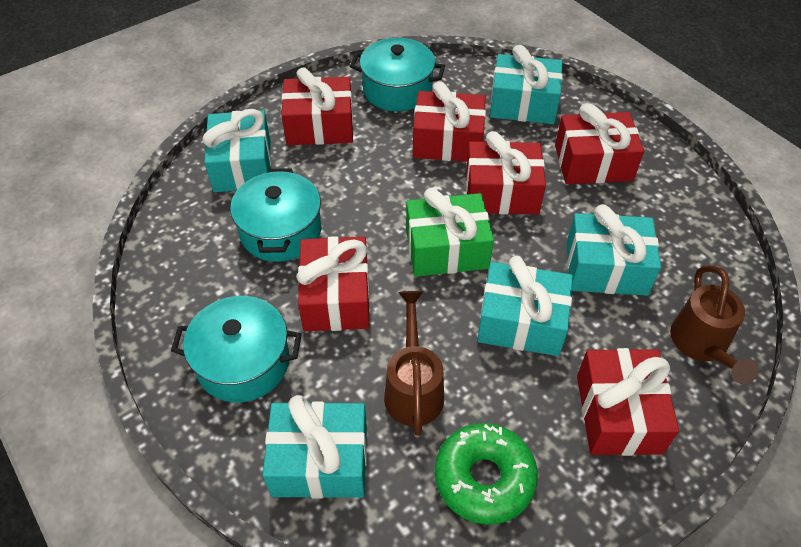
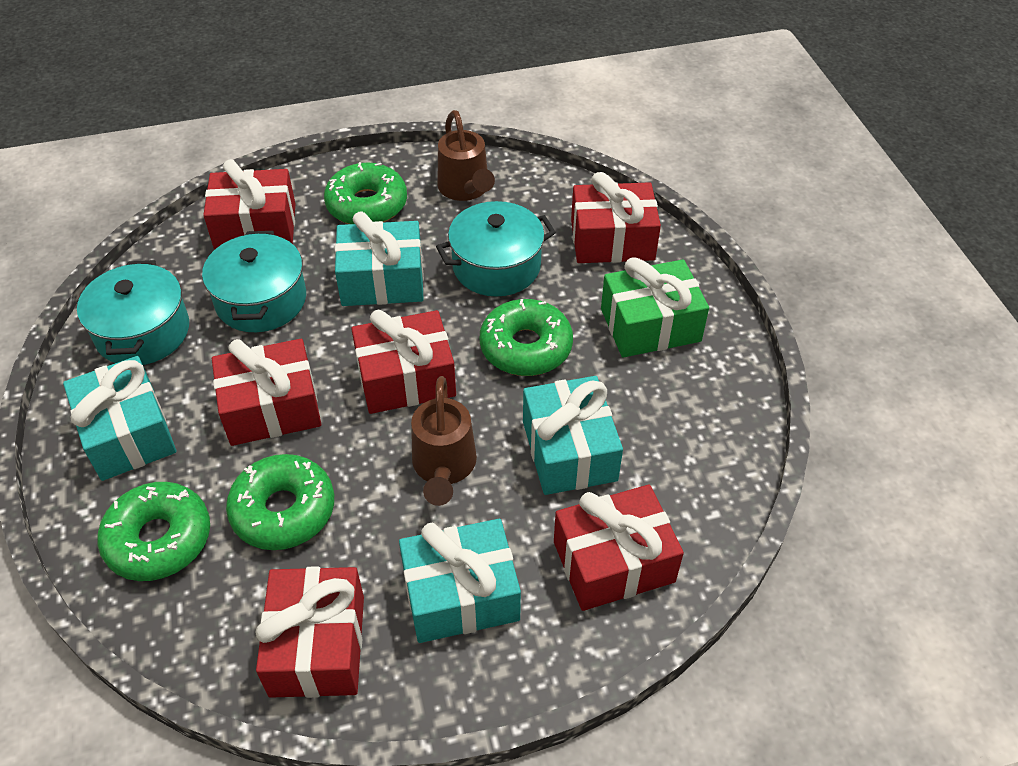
green donut: [435,423,538,525] = 1 -> [97,482,210,581] [226,454,334,550] [324,162,407,224] [480,299,573,376] = 4
turquoise gift: [202,109,271,192] [263,395,367,499] [477,256,573,356] [490,45,563,124] [566,204,661,296] = 5 -> [63,356,176,481] [335,211,424,306] [399,519,521,643] [523,376,623,495] = 4

